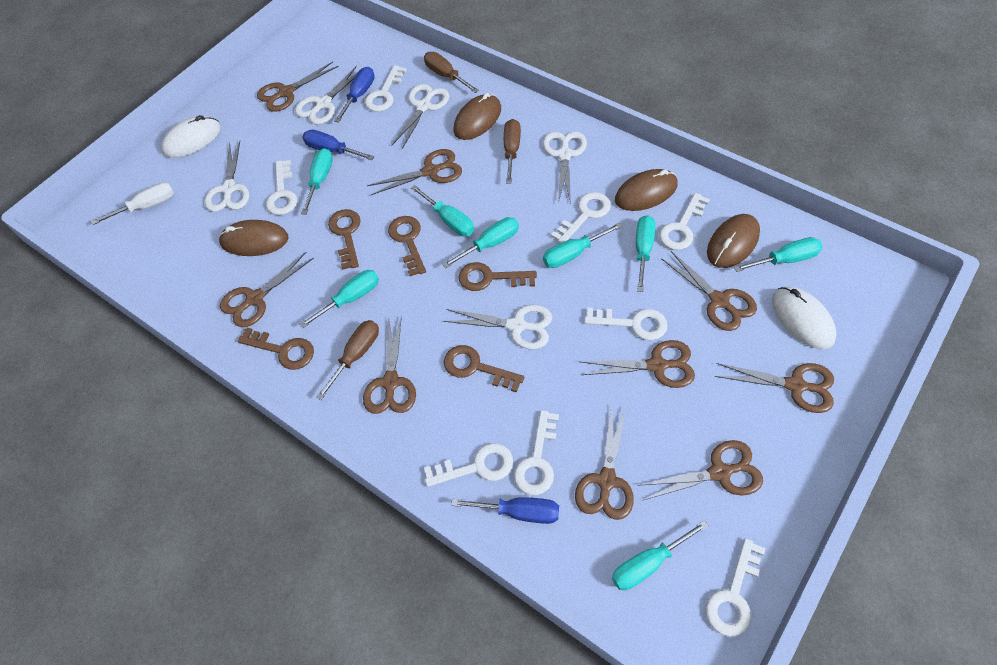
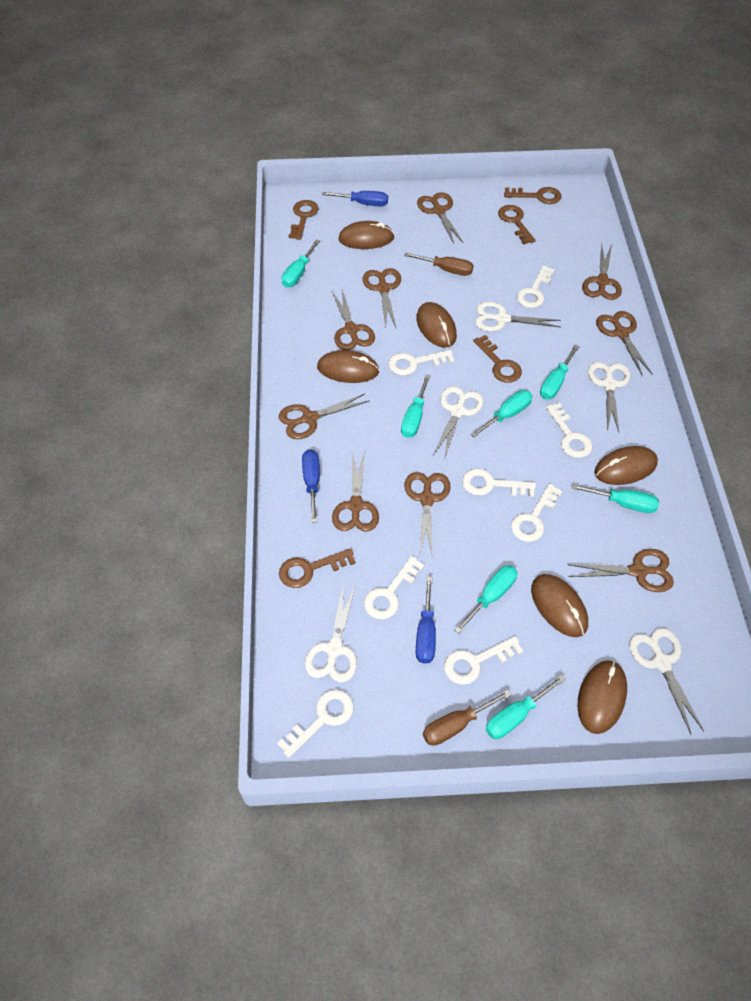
brown mouse: [219,220,289,256] [454,93,501,140] [615,169,678,211] [707,214,760,268] = 4 -> [317,350,380,383] [338,221,395,249] [416,302,457,348] [531,574,588,637] [577,660,627,734] [594,446,658,485] = 6
brown screwdriver: [316,320,379,400] [424,52,479,93] [504,119,521,184] = 3 -> [404,252,473,276] [423,689,512,746] = 2
turquoise screwdriver: [299,270,379,329] [301,148,333,215] [411,185,474,236] [442,217,519,268] [543,223,622,268] [612,520,709,590] [636,215,656,292] [734,237,822,272] = 8 -> [281,239,320,288] [401,375,431,438] [454,565,517,633] [470,390,532,437] [486,675,566,739] [540,345,580,399] [572,484,659,513] = 7
white mouse: [161,115,221,158] [772,287,836,349] = 2 -> none = 0
white screwdriver: [91,182,174,225] = 1 -> none = 0

